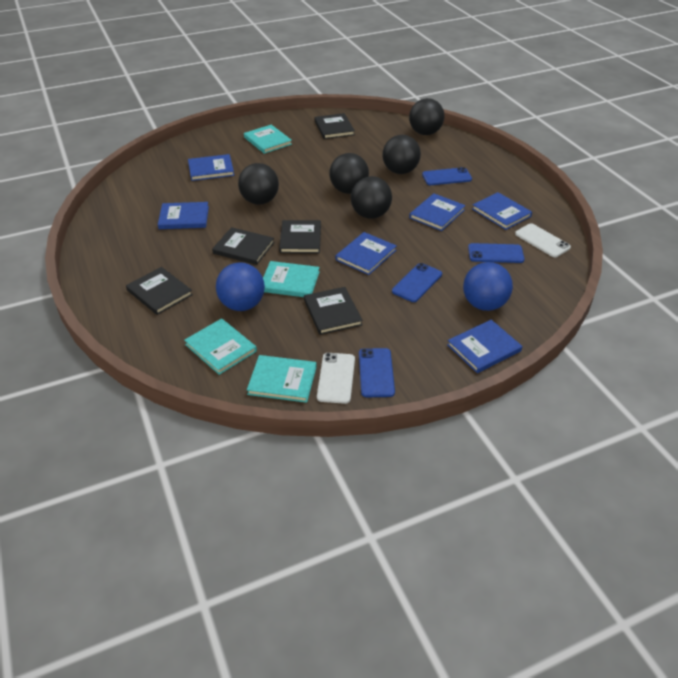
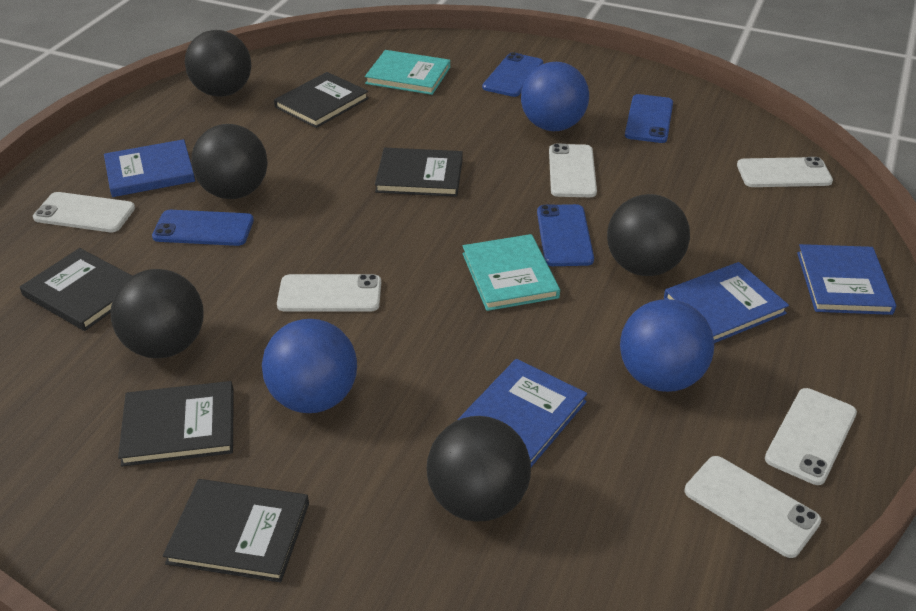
blue ball: [216,263,265,311] [463,262,513,311] = 2 -> [262,319,357,413] [521,62,589,131] [620,299,714,392] = 3
blue book: [158,202,209,229] [188,154,234,181] [336,232,397,275] [409,193,466,231] [447,320,522,373] [472,192,532,230] = 6 -> [104,139,195,197] [458,359,587,467] [664,262,789,343] [797,244,896,315] = 4
turquoise book: [184,318,257,375] [244,125,292,154] [247,355,317,403] [263,261,320,297] = 4 -> [365,50,450,95] [462,234,560,311] = 2
white phone: [317,353,355,404] [515,223,571,257] = 2 -> [33,192,135,232] [277,274,381,312] [549,144,597,197] [685,456,821,558] [737,157,833,187] [765,388,857,485] = 6

